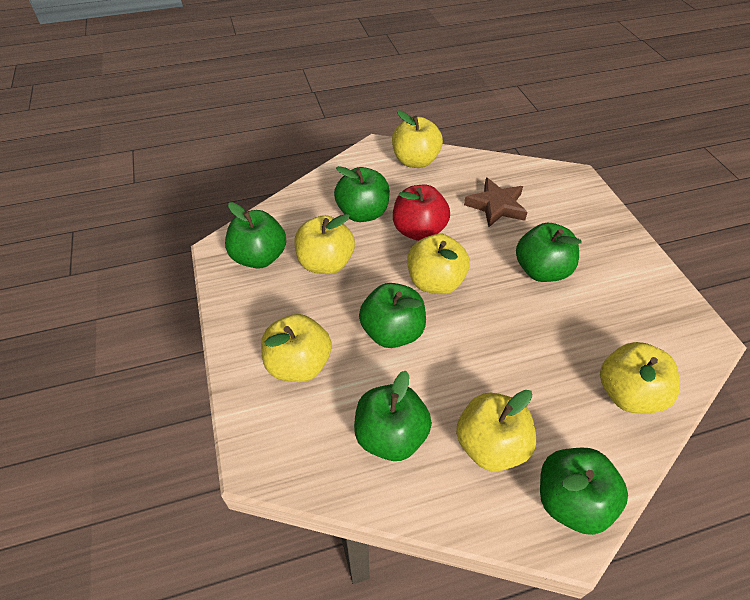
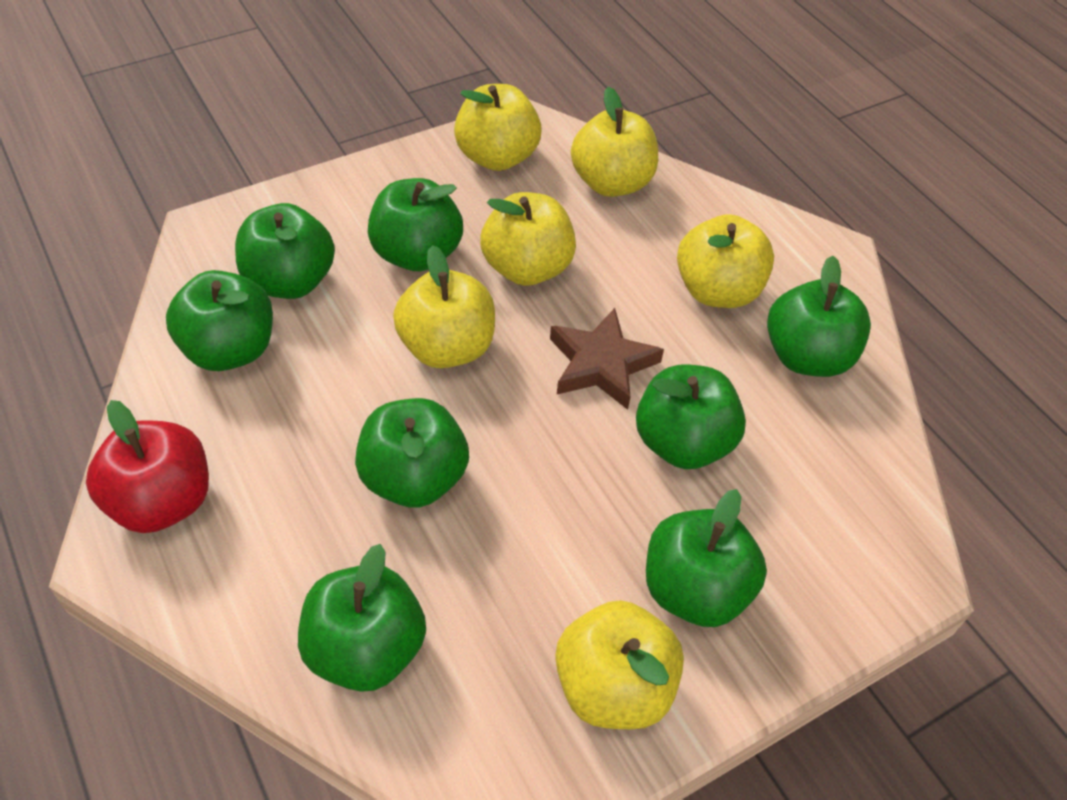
green apple: [225,202,286,269] [334,166,390,222] [354,371,432,461] [359,283,426,348] [516,223,582,282] [540,448,628,535] = 6 -> [166,270,273,371] [235,203,335,299] [298,544,426,692] [355,398,469,508] [368,178,463,271] [636,364,746,469] [646,489,767,627] [767,256,871,377] = 8

